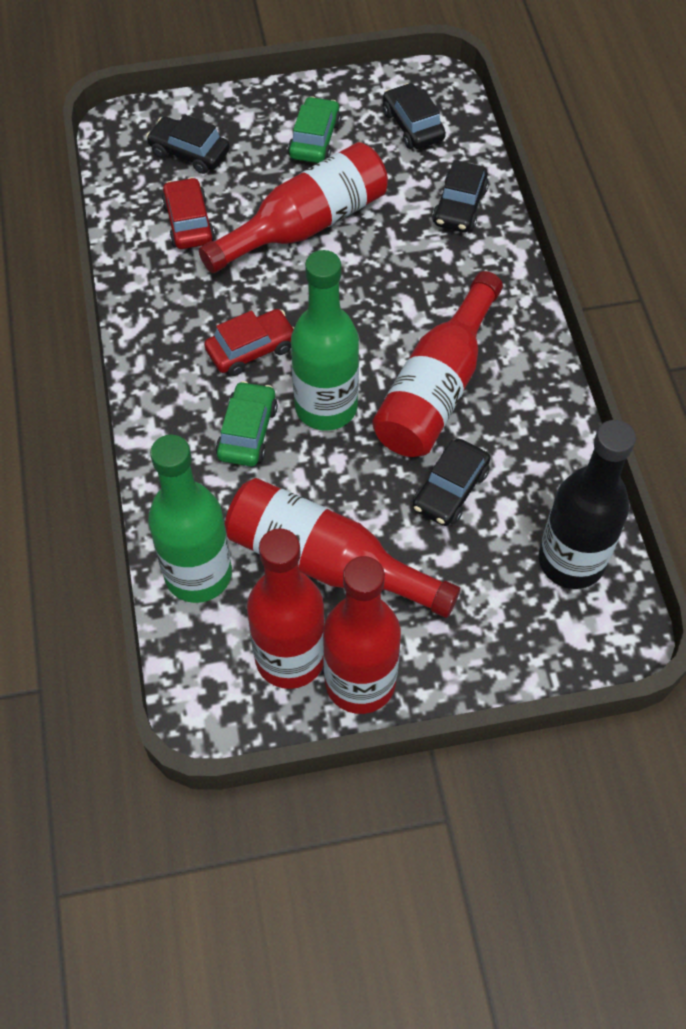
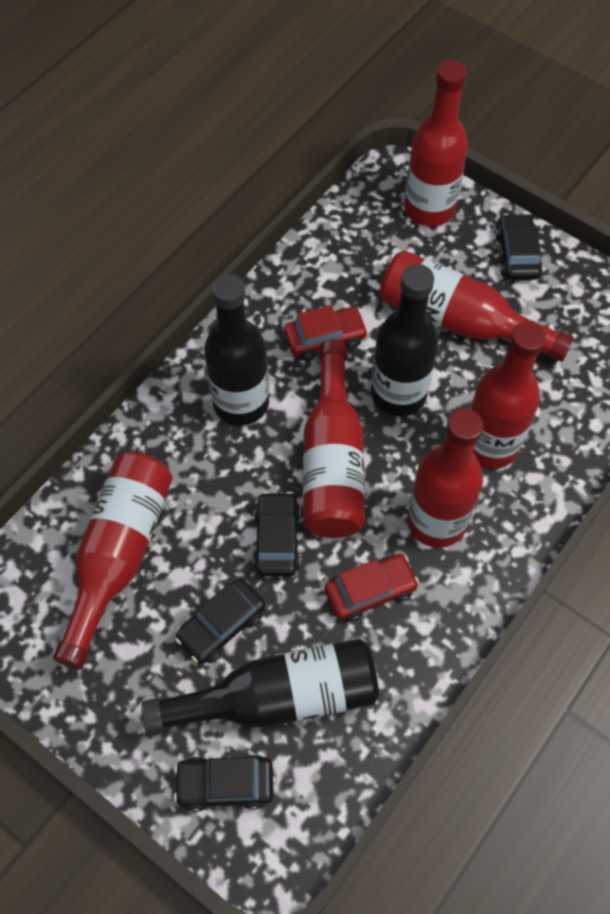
black bottle: [539,420,636,589] = 1 -> [141,638,379,734] [204,274,269,425] [371,264,439,416] = 3
green bottle: [148,435,232,603] [291,250,359,431] = 2 -> none = 0
green car: [216,381,278,466] [288,96,341,163] = 2 -> none = 0
red bottle: [199,142,388,273] [225,478,460,618] [247,528,325,689] [323,556,401,714] [372,271,503,457] = 5 -> [53,452,173,669] [303,339,365,538] [380,250,574,362] [404,60,468,226] [407,409,483,548] [470,321,546,469] = 6

